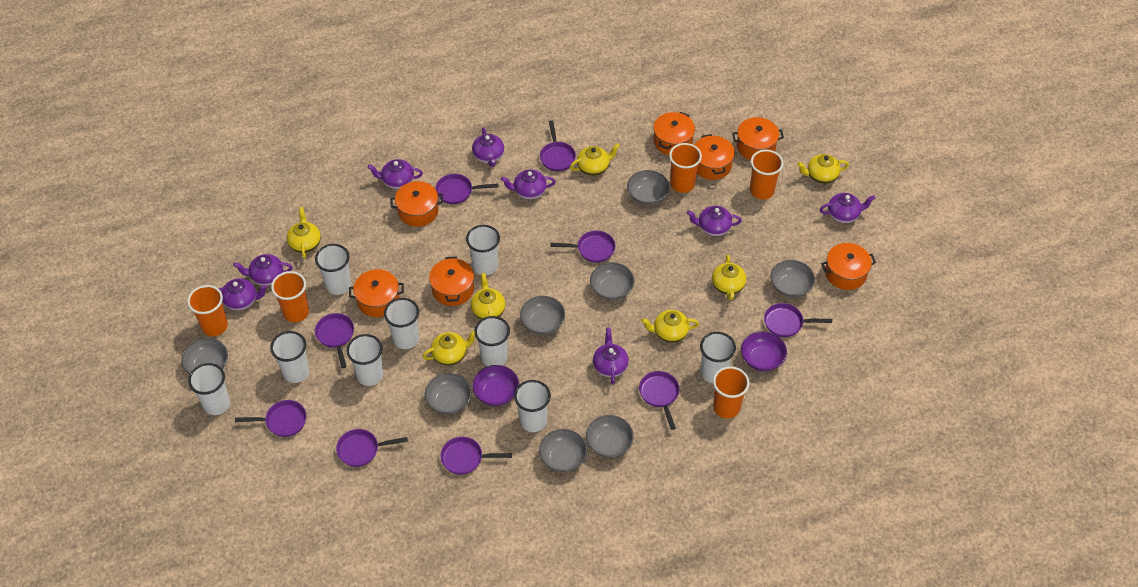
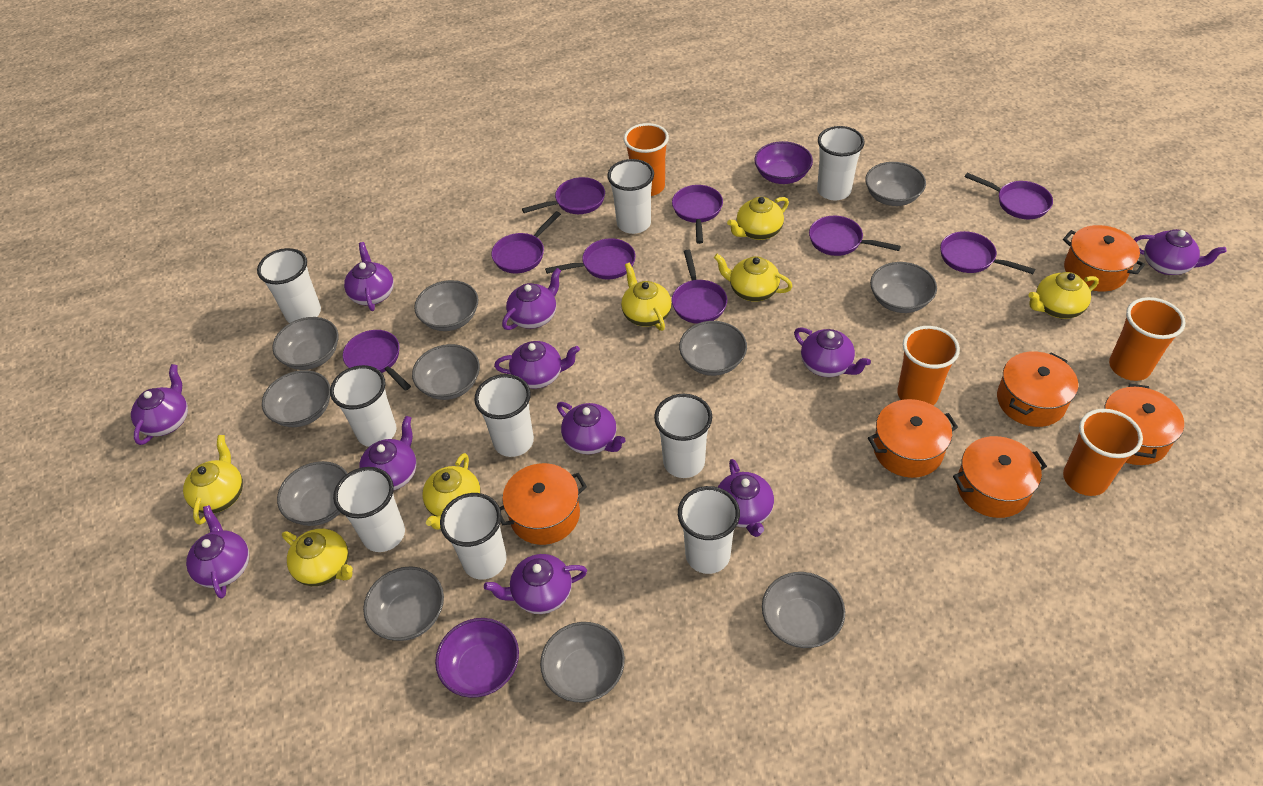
grey bowl: [181,338,228,375] [425,373,472,415] [520,296,565,335] [539,429,587,472] [586,415,634,458] [590,262,635,300] [627,170,670,205] [770,260,815,298] = 8 -> [262,370,330,427] [272,317,339,370] [277,461,348,526] [363,567,444,641] [412,344,480,400] [414,280,478,331] [540,622,625,702] [679,321,747,376] [762,572,845,648] [865,162,926,206] [870,262,937,313] = 11
orange cup: [187,285,228,336] [271,271,309,322] [669,143,702,193] [713,366,750,419] [750,150,784,199] = 5 -> [624,123,669,196] [897,326,960,405] [1063,409,1143,496] [1109,297,1185,381] = 4
orange pot: [349,269,404,317] [390,181,443,227] [429,256,474,306] [653,112,695,155] [695,134,735,180] [732,117,784,160] [821,243,876,290] = 7 -> [500,463,587,545] [868,399,958,478] [953,436,1047,518] [997,352,1078,427] [1063,225,1145,292] [1104,384,1184,465] = 6
purple teapot: [218,278,267,311] [233,254,293,286] [367,159,423,189] [472,127,504,167] [501,169,556,200] [593,327,629,384] [687,206,742,236] [820,193,875,223] = 8 -> [131,364,188,445] [186,505,249,599] [344,242,394,311] [359,416,416,491] [484,554,587,614] [494,341,580,389] [502,268,561,330] [557,402,626,454] [718,459,774,537] [794,327,871,377] [1134,229,1227,275] = 11

